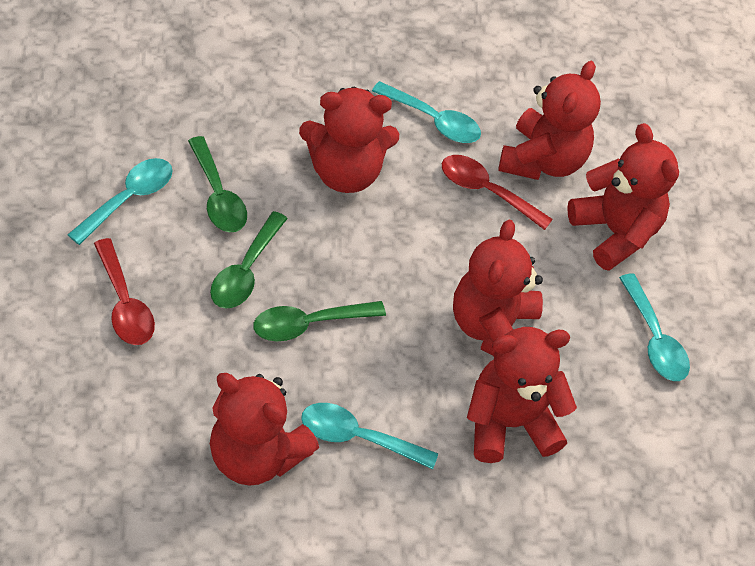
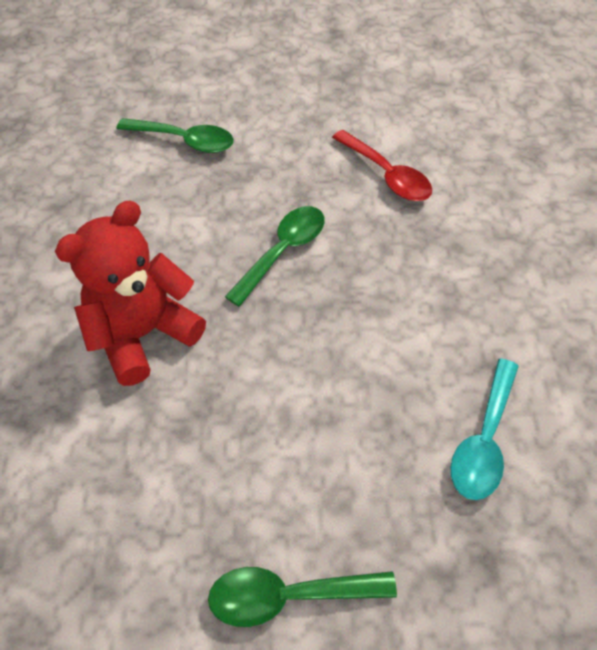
red spoon: [94,238,155,345] [442,155,553,230] = 2 -> [332,130,432,201] = 1
red teddy bear: [210,373,319,486] [299,87,399,193] [453,220,543,356] [467,327,577,463] [498,61,601,180] [567,123,679,271] = 6 -> [55,201,206,386] = 1
turquoise spoon: [67,158,173,245] [301,403,438,469] [372,81,481,143] [619,273,690,381] = 4 -> [450,358,519,500] = 1

